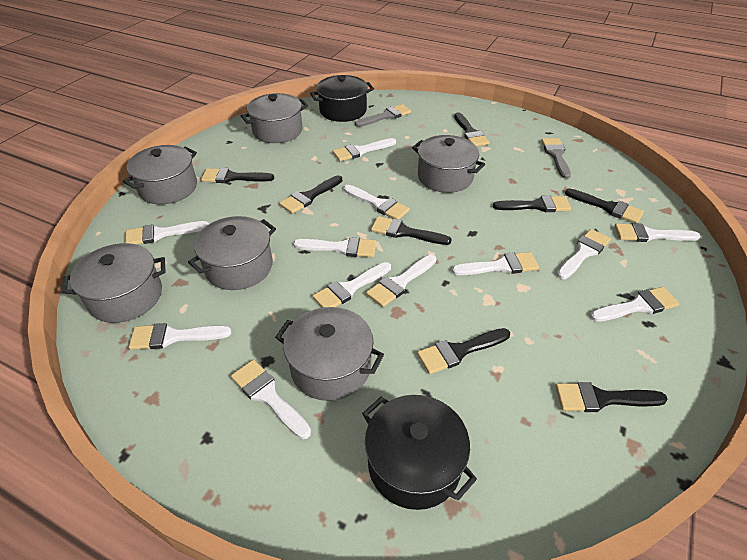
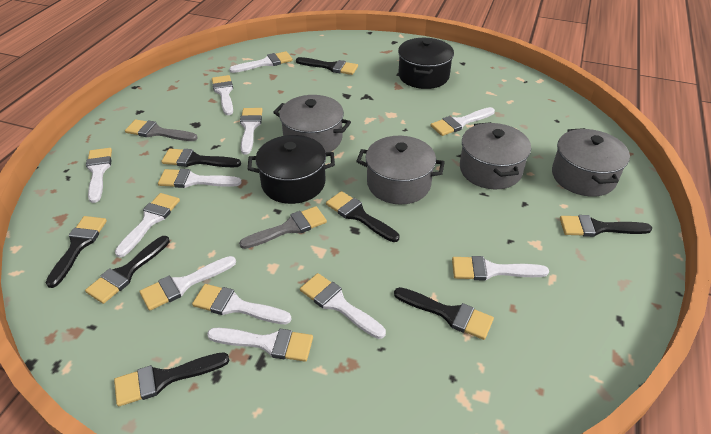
grey pot: [62,243,166,323] [123,145,197,205] [188,216,276,290] [241,93,308,143] [275,307,384,401] [412,135,485,193] = 6 -> [273,95,351,152] [356,136,445,204] [460,122,531,189] [552,128,630,197] = 4

